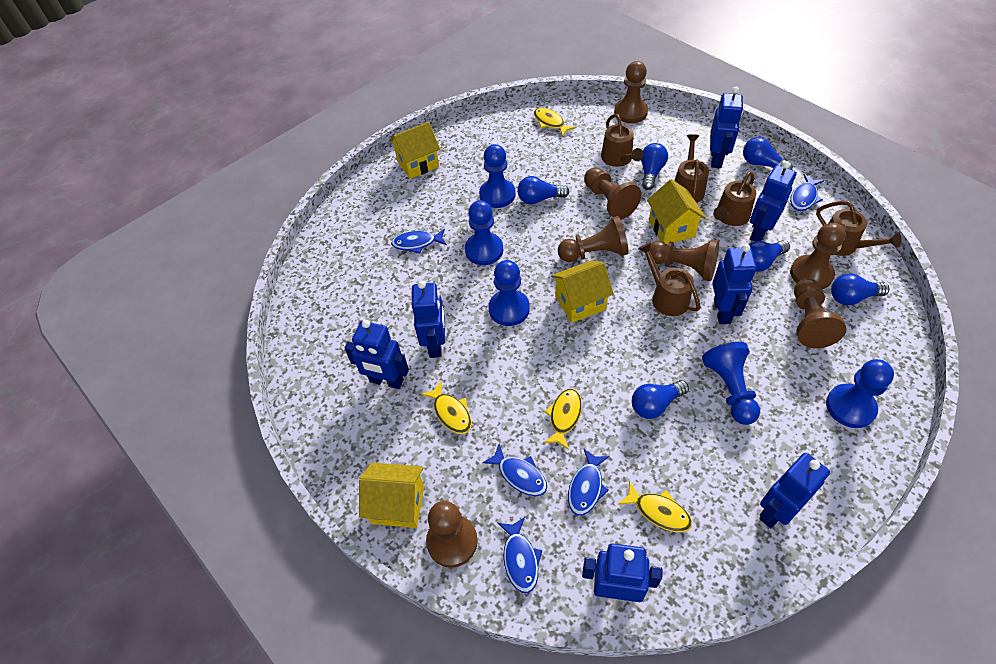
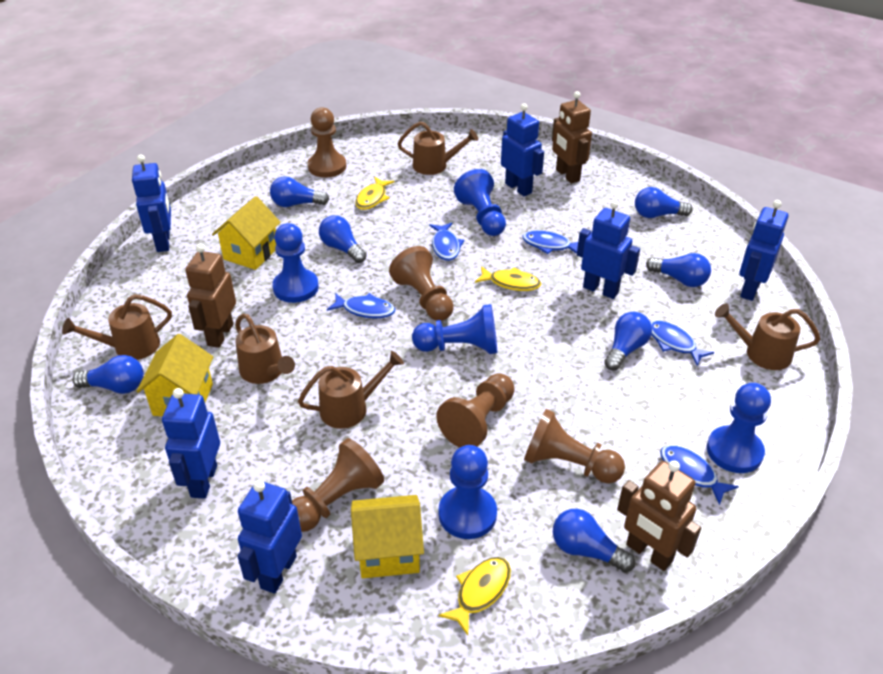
blue light bulb: [517,176,569,204] [632,380,689,419] [641,143,668,190] [743,137,793,170] [749,240,790,272] [831,273,889,305] = 6 -> [72,355,144,394] [270,176,329,207] [319,215,367,263] [553,509,635,573] [604,312,652,371] [635,187,693,218] [646,253,711,287] = 7
blue robot: [344,320,409,389] [412,281,445,358] [582,543,662,602] [710,87,743,168] [712,244,757,324] [750,161,797,241] [759,453,830,528] = 7 -> [132,154,171,252] [162,388,220,499] [237,480,302,594] [501,103,544,196] [577,200,640,299] [739,200,788,301] = 6
brown pawn: [426,501,478,568] [558,216,629,262] [584,167,641,219] [614,61,648,123] [649,240,719,281] [790,223,846,290] [794,278,846,348] = 7 -> [292,438,384,532] [308,107,346,178] [389,246,454,321] [436,373,514,448] [524,409,625,483] = 5
brown robot: none = 0 -> [185,244,236,348] [552,91,592,184] [617,460,701,571] = 3
yellow fish: [421,381,472,434] [534,108,576,137] [543,389,582,450] [618,481,692,532] = 4 -> [355,177,395,210] [438,557,511,635] [475,266,541,291] = 3
yellow house: [359,463,424,528] [389,122,440,179] [551,261,614,323] [647,179,706,244] = 4 -> [136,334,213,416] [212,196,281,270] [351,495,424,578] = 3

